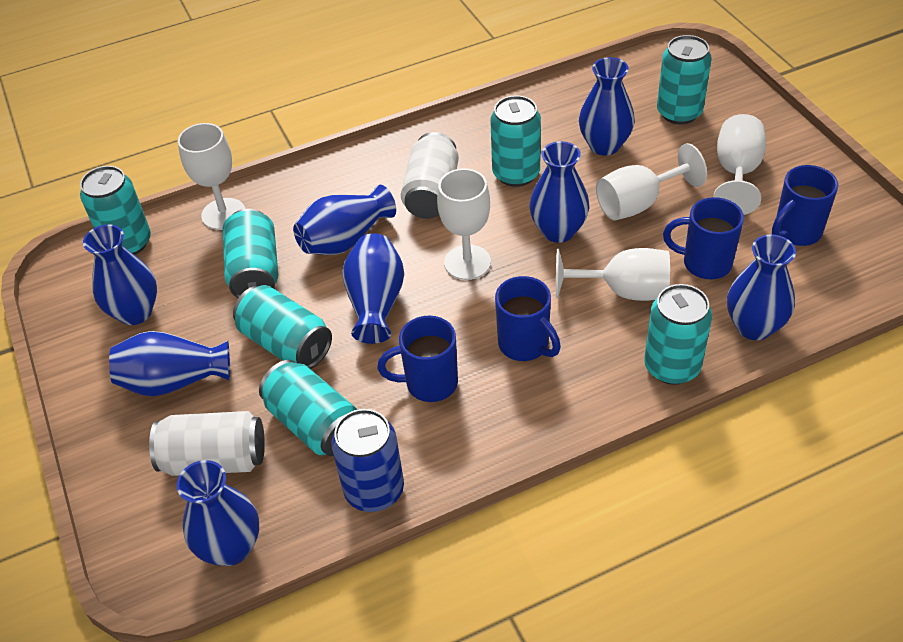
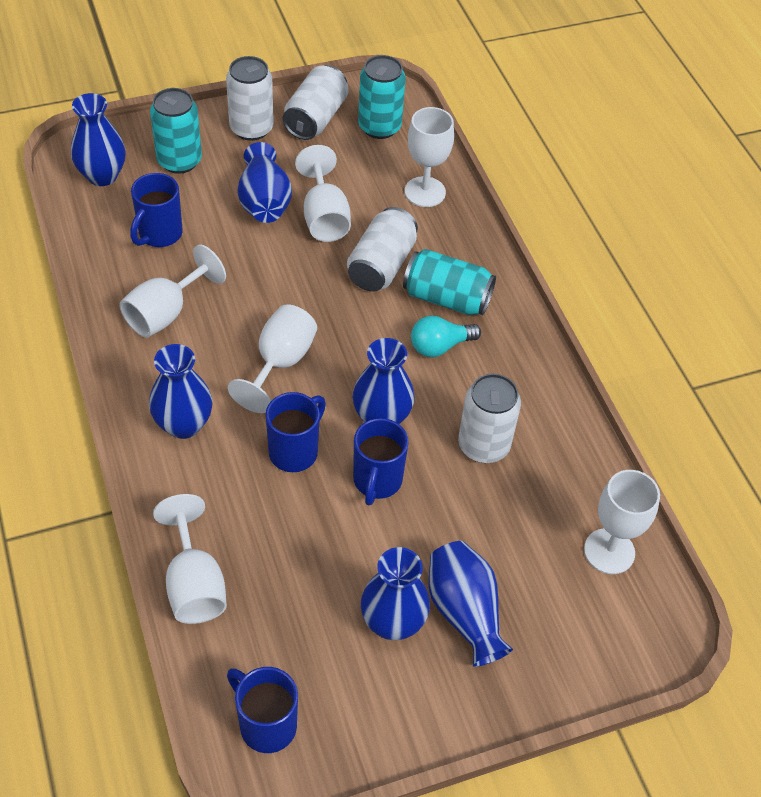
blue can: [331,409,404,512] = 1 -> none = 0
blue vase: [83,224,157,325] [109,331,230,396] [176,460,259,566] [293,185,396,255] [342,233,404,344] [530,141,589,243] [579,57,635,156] [727,234,796,340] = 8 -> [71,93,126,186] [149,344,212,439] [237,142,292,223] [353,338,414,424] [361,547,430,640] [429,541,513,667] = 6
turquoise can: [80,166,151,255] [223,209,278,298] [233,285,332,369] [259,360,357,456] [490,96,541,187] [644,284,712,385] [657,35,712,124] = 7 -> [150,88,202,174] [358,55,406,139] [403,249,496,315] = 3
turquoise light bulb: none = 0 -> [411,315,481,357] = 1
white can: [149,411,265,476] [401,132,459,219] = 2 -> [226,56,274,141] [283,65,349,140] [347,207,418,292] [458,374,521,463] = 4
white goblet: [178,123,245,230] [437,168,491,280] [556,248,670,301] [596,143,707,220] [713,114,766,215] = 5 -> [120,244,226,338] [153,494,227,624] [228,304,317,413] [295,145,351,242] [405,107,454,207] [584,470,660,574] = 6

